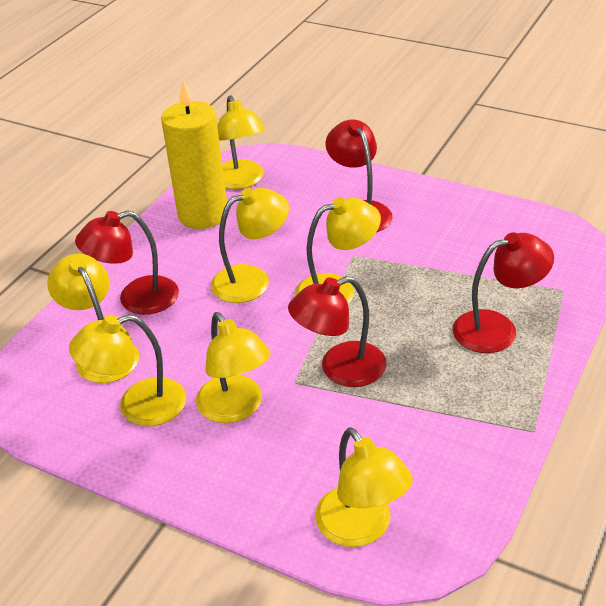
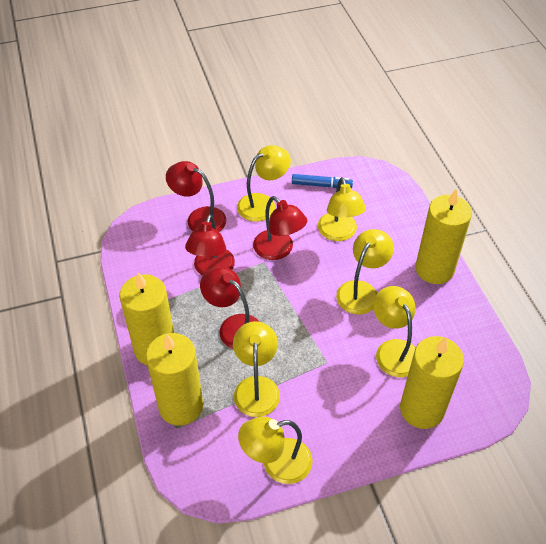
blue marker: none = 0 -> [292,174,353,188] = 1
yellow candle: [161,80,227,229] = 1 -> [119,272,174,365] [146,333,203,426] [400,336,464,429] [415,188,472,284] = 4
yellow lamp: [47,254,139,383] [69,314,186,426] [196,312,271,423] [211,188,289,303] [218,96,266,189] [295,197,381,304] [315,427,413,547] = 7 -> [233,321,280,417] [237,145,291,221] [238,417,313,484] [318,177,366,241] [336,229,394,315] [373,286,416,377] = 6

